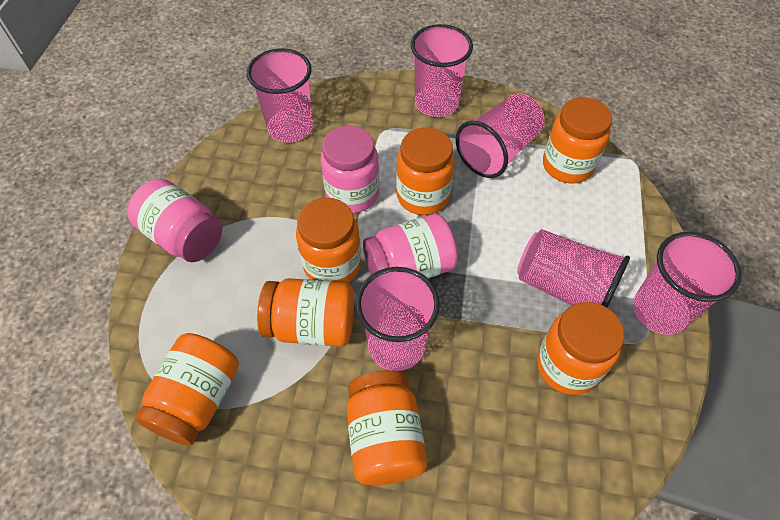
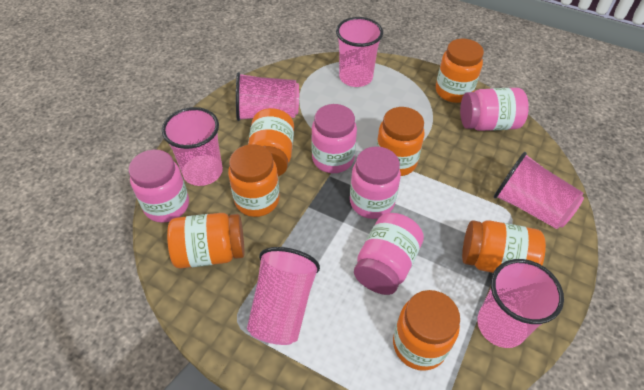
pink jar: [127,179,222,262] [320,126,379,213] [363,214,458,278] = 3 -> [129,150,189,223] [311,104,357,173] [350,146,401,219] [354,213,424,295] [460,88,529,131] = 5

